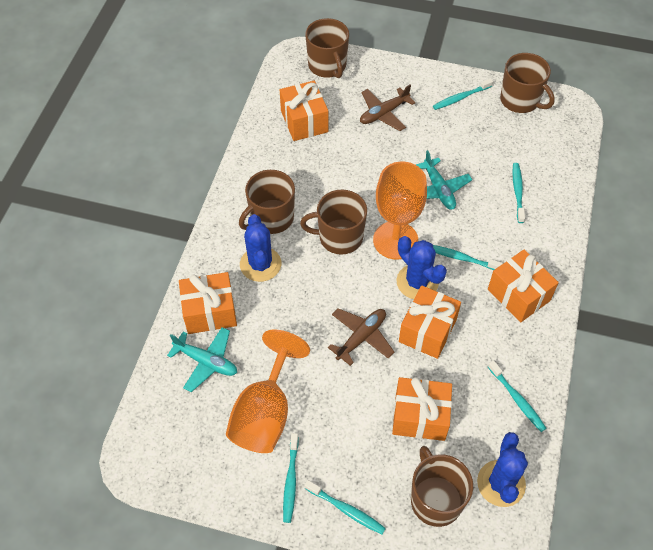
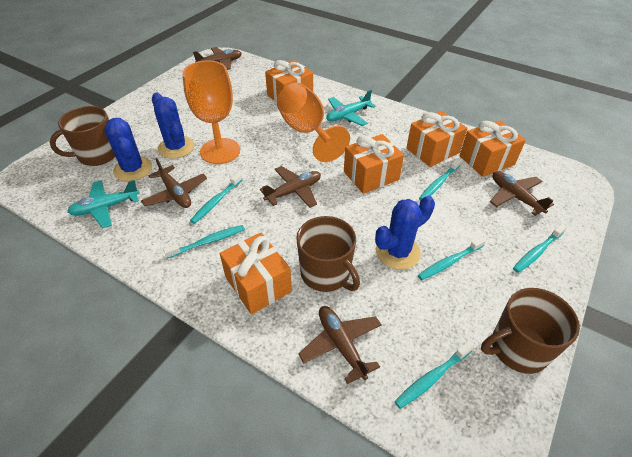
brown mug: [239,170,295,234] [300,190,367,255] [305,18,349,78] [411,446,473,527] [500,53,555,113] = 5 -> [50,106,115,166] [296,216,360,292] [481,288,580,374] = 3
brown plane: [328,308,394,366] [360,84,415,131] = 2 -> [141,158,207,208] [193,47,242,70] [260,166,321,208] [298,306,381,384] [490,171,554,216] = 5

